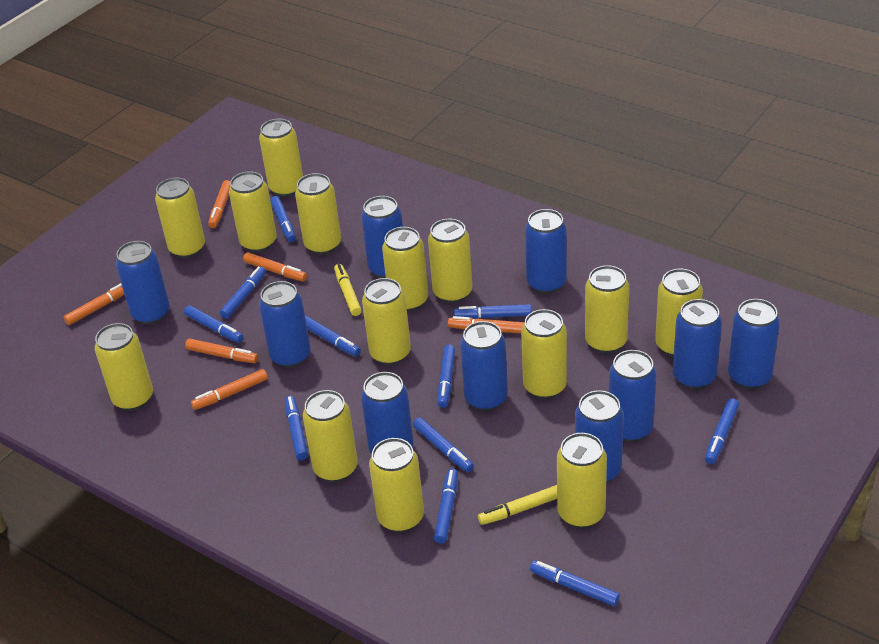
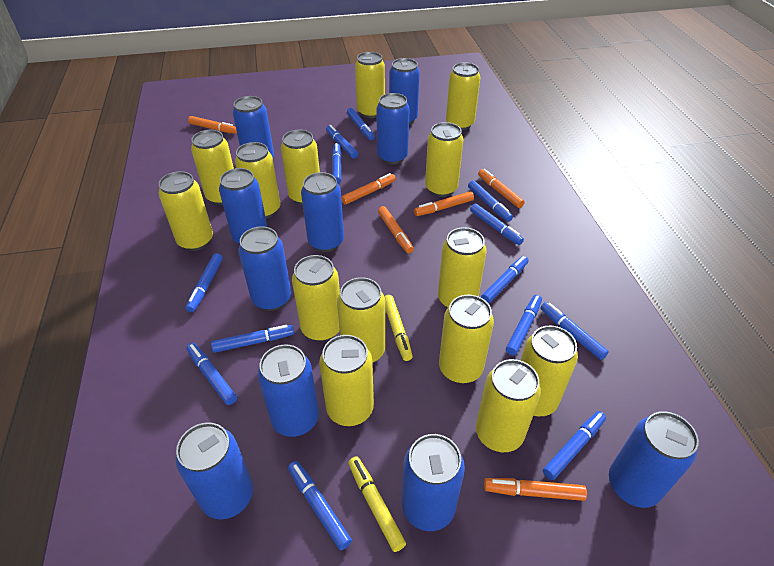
blue marker: [184,305,244,343] [220,266,266,319] [270,196,296,242] [285,396,308,460] [305,316,361,356] [413,417,474,472] [434,469,458,544] [438,345,455,408] [454,304,532,319] [530,560,620,606] [705,398,739,464] = 11 -> [186,253,223,312] [186,343,237,405] [211,325,294,353] [288,461,352,550] [326,125,358,159] [332,143,342,184] [347,108,375,140] [468,180,513,222] [470,204,524,245] [481,256,529,303] [506,295,542,355] [540,302,609,360] [543,411,606,480] = 13

